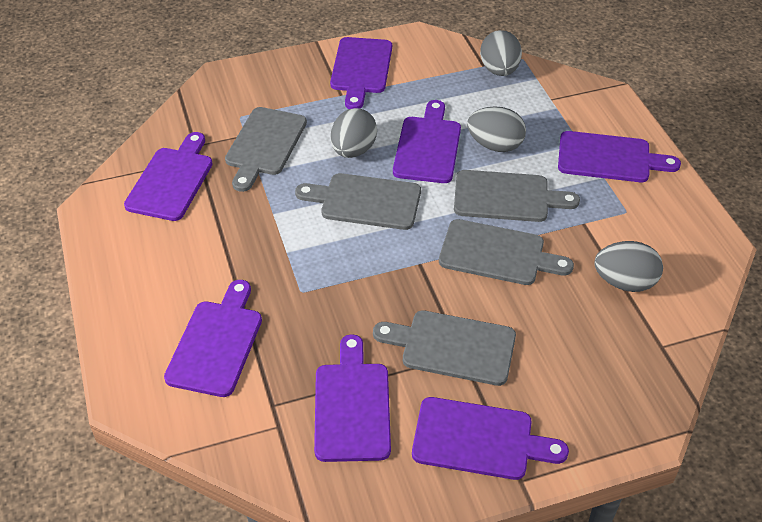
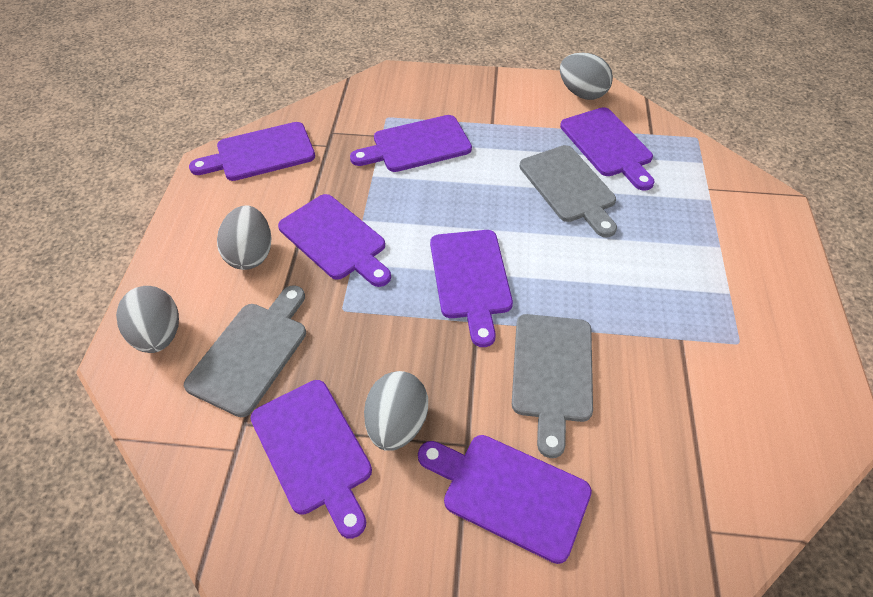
grey cutting board: [225,107,307,192] [295,173,421,230] [373,310,516,386] [439,219,574,285] [454,170,580,222] = 5 -> [184,285,306,417] [512,314,593,458] [519,145,617,237] = 3

